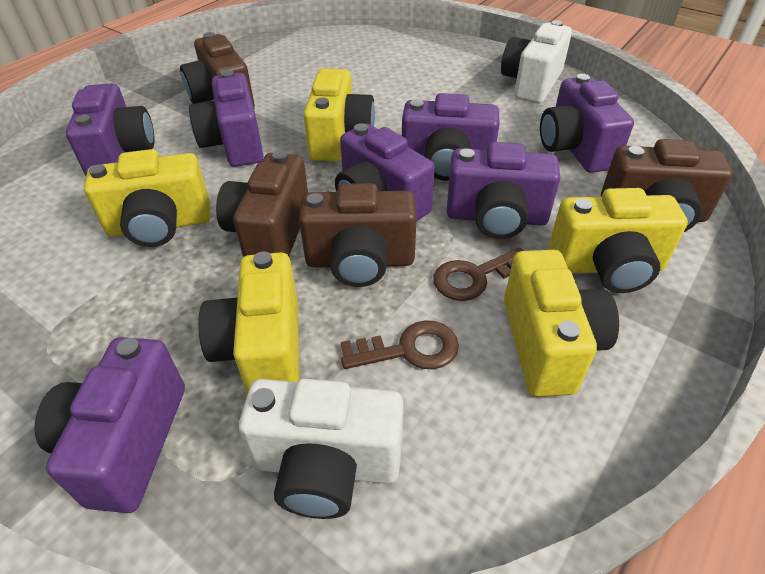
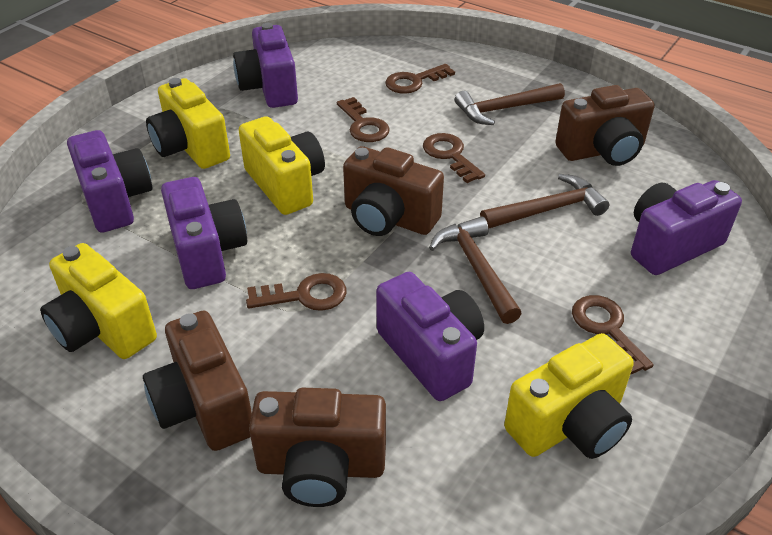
brown hammer: none = 0 -> [429,216,522,324] [455,83,565,125] [480,174,609,229] = 3
brown key: [341,320,459,369] [433,248,523,301] = 2 -> [246,273,347,311] [337,97,390,142] [385,64,455,94] [423,133,485,183] [572,295,653,375] = 5
purple camera: [35,337,185,513] [66,83,155,176] [189,70,264,167] [335,123,435,221] [402,93,500,181] [447,142,560,239] [540,74,634,173] = 7 -> [67,130,152,233] [161,177,247,289] [233,23,298,108] [376,272,484,401] [631,180,742,275] = 5
white camera: [239,379,403,519] [501,20,572,104] = 2 -> none = 0
yellow camera: [84,149,210,247] [198,251,300,395] [303,69,375,161] [504,250,619,397] [549,188,688,293] = 5 -> [40,243,157,359] [146,78,230,169] [239,116,325,215] [504,333,634,459] = 4

